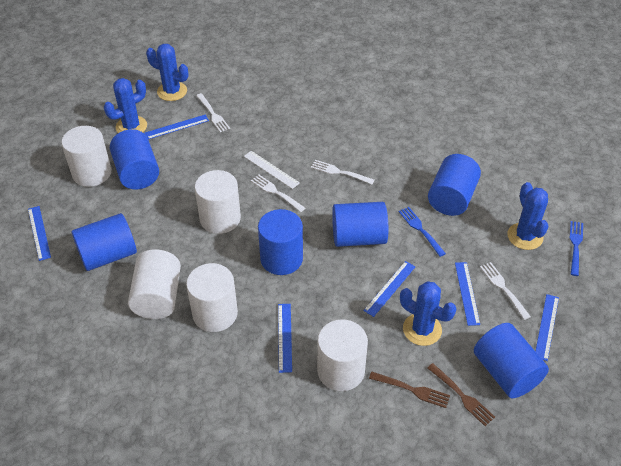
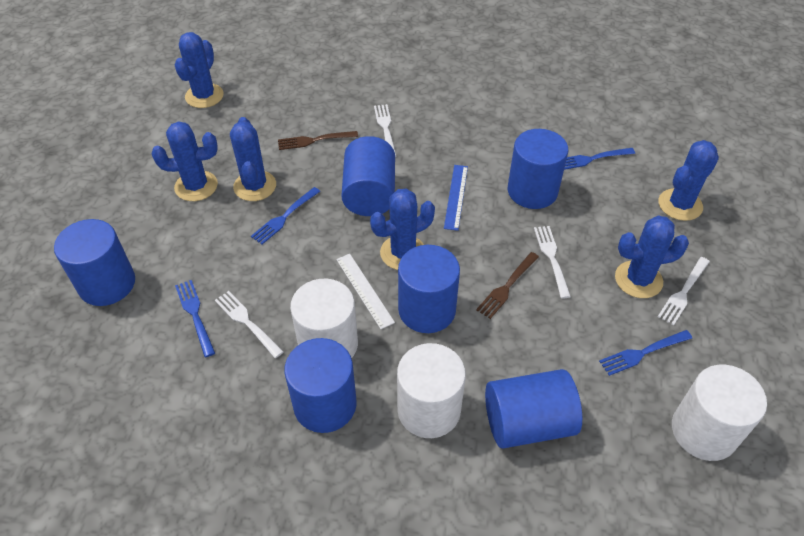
blue cactus: [104,78,147,133] [146,44,188,101] [400,281,456,346] [508,182,548,250] = 4 -> [152,121,218,201] [175,32,224,108] [230,117,276,201] [370,189,435,270] [615,215,689,298] [659,140,719,221] = 6
blue fork: [399,207,446,257] [570,221,583,276] = 2 -> [175,280,215,357] [251,187,321,244] [564,148,635,170] [599,330,692,376] = 4
blue ruler: [28,206,51,261] [145,114,209,139] [278,304,292,373] [363,261,416,317] [455,262,480,326] [536,294,559,361] = 6 -> [444,165,468,231] = 1
white cylinder: [61,126,111,187] [128,250,181,319] [186,263,238,332] [195,170,241,234] [317,319,368,391] = 5 -> [290,279,358,358] [397,343,466,438] [672,365,767,461] = 3

